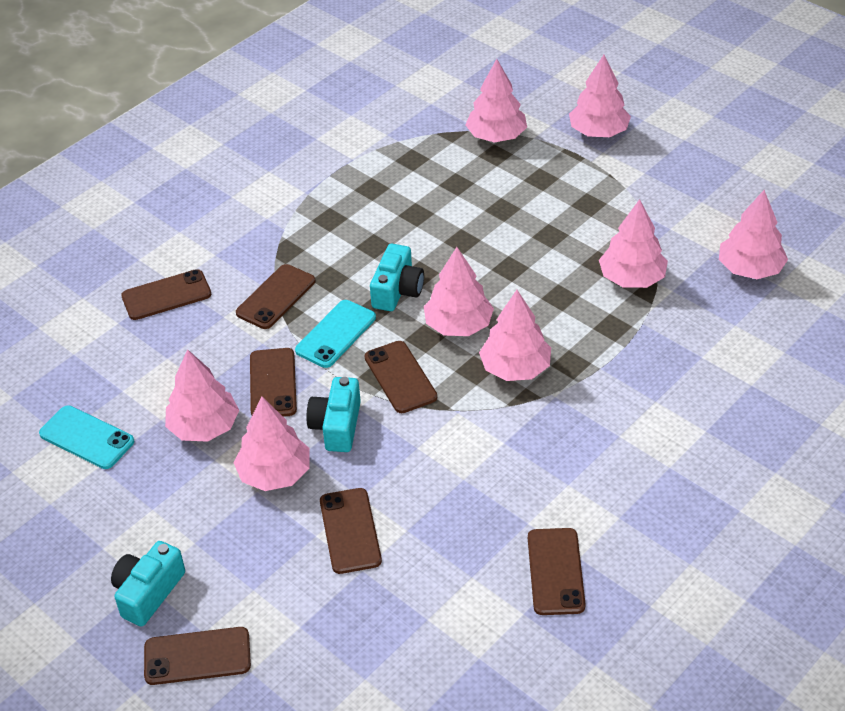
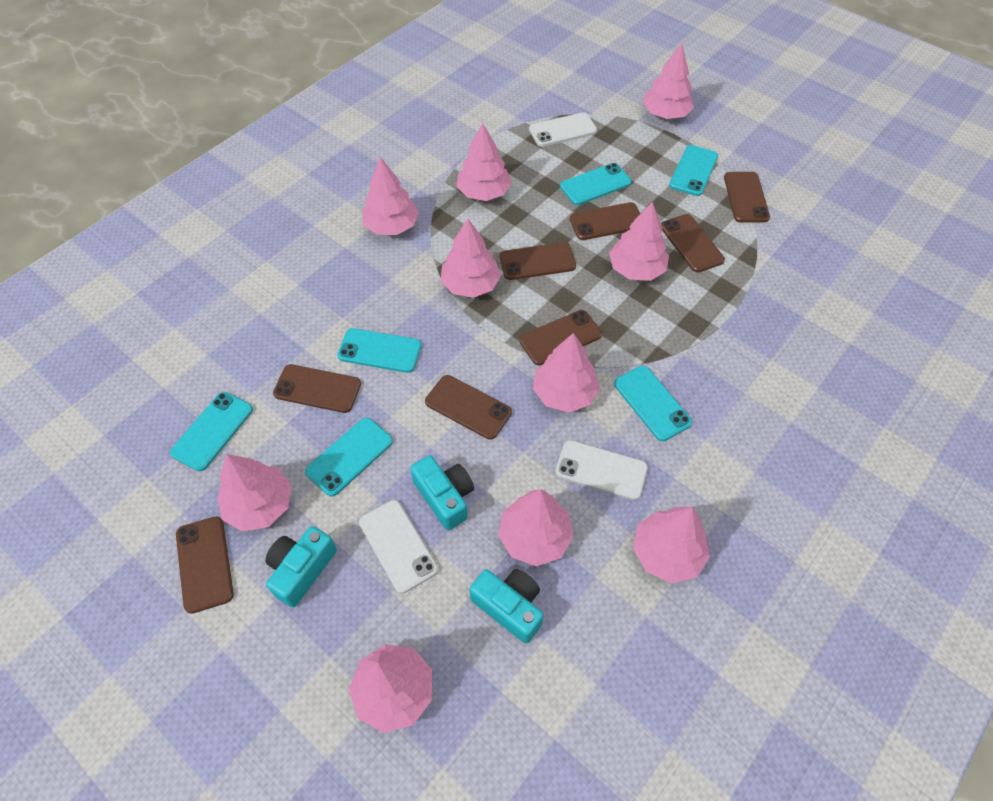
brown phone: [121,269,211,320] [144,627,251,685] [236,264,315,329] [250,348,297,417] [320,488,382,574] [365,341,437,413] [528,528,586,615] = 7 -> [176,516,234,614] [273,364,361,413] [425,375,512,440] [500,242,576,280] [519,310,602,366] [570,202,640,240] [661,214,725,272] [724,172,770,223] = 8
pink tree: [165,349,239,442] [234,397,309,491] [424,247,494,336] [466,59,527,142] [479,290,551,381] [569,55,631,137] [599,199,668,288] [719,190,788,279] = 8 -> [217,454,292,532] [349,644,432,733] [362,157,419,235] [440,219,501,298] [456,123,512,201] [498,489,574,566] [533,333,600,412] [609,202,669,281] [633,507,710,584] [643,43,694,119] = 10
turquoise phone: [39,405,134,469] [295,300,376,368] = 2 -> [170,392,253,471] [305,417,393,497] [337,328,422,373] [560,163,632,205] [614,366,692,441] [669,145,718,196] = 6
white phone: none = 0 -> [359,500,438,593] [529,112,597,147] [555,440,648,500] = 3

